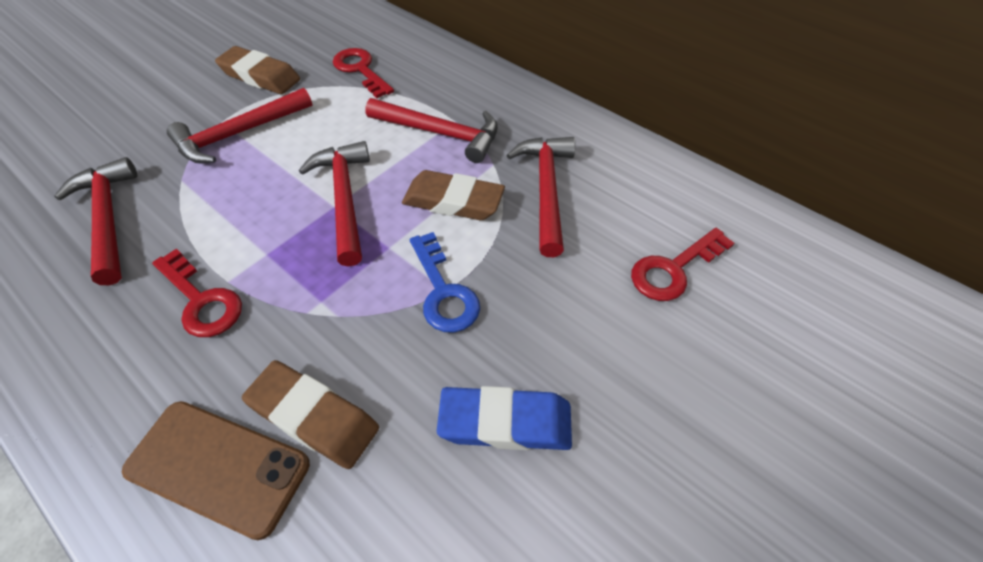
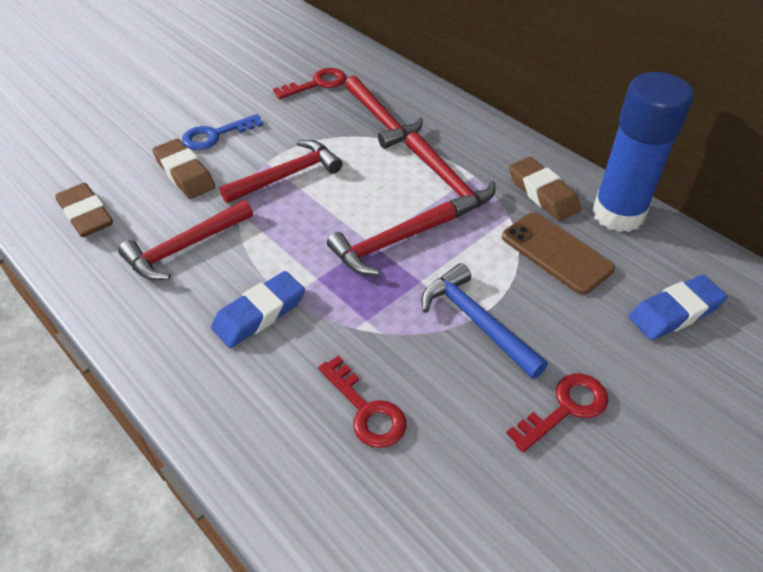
blue eraser: [437,386,572,450] = 1 -> [211,271,305,348] [629,275,728,340] = 2
blue glue stick: none = 0 -> [592,72,693,232] = 1
blue hammer: none = 0 -> [421,263,548,379] = 1

